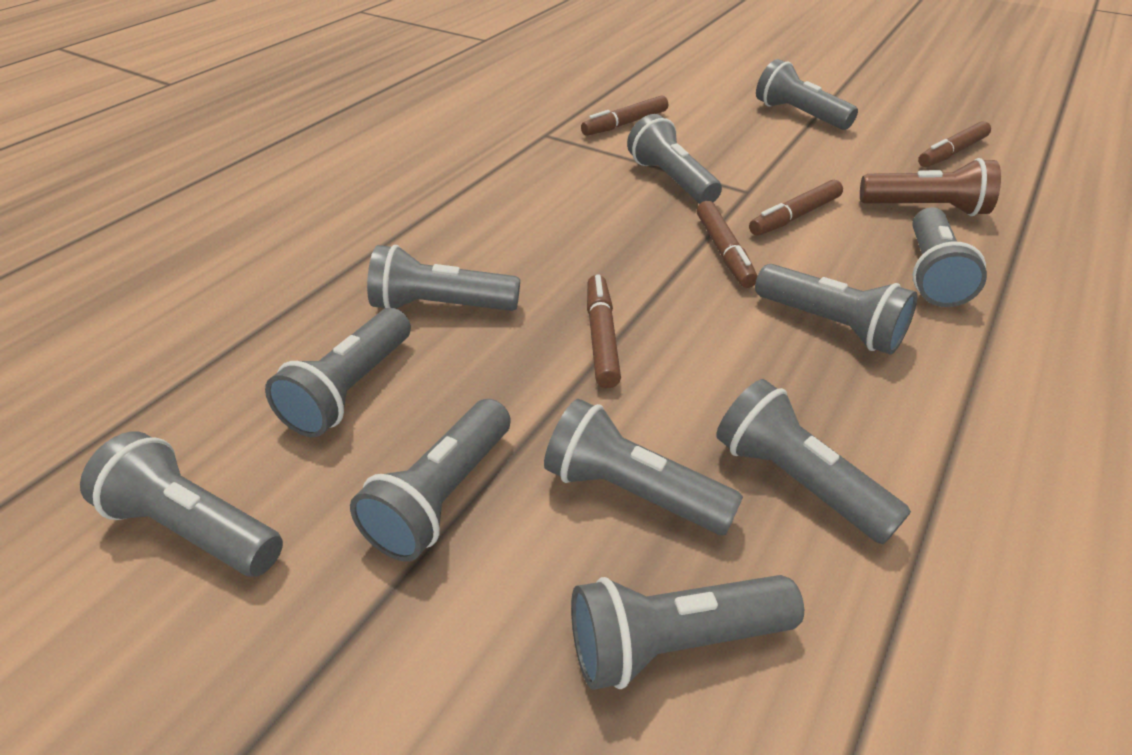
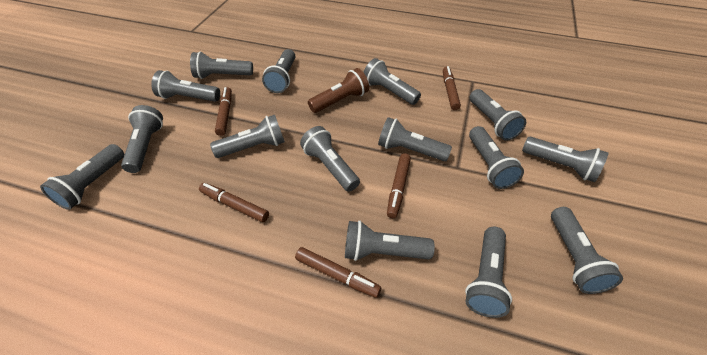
grey flashlight: [80,431,283,577] [265,308,411,437] [350,399,511,561] [367,245,520,311] [544,399,743,535] [571,575,804,690] [627,114,722,204] [716,379,911,544] [755,264,918,354] [756,59,858,130] [912,208,987,307] = 11 -> [40,144,124,210] [121,105,163,173] [151,70,220,102] [190,52,253,79] [210,115,285,158] [262,49,295,93] [300,126,360,192] [345,221,435,261] [363,58,421,105] [378,117,452,161] [465,227,512,318] [469,126,524,189] [470,89,526,141] [522,137,608,182] [551,207,623,294] = 15

